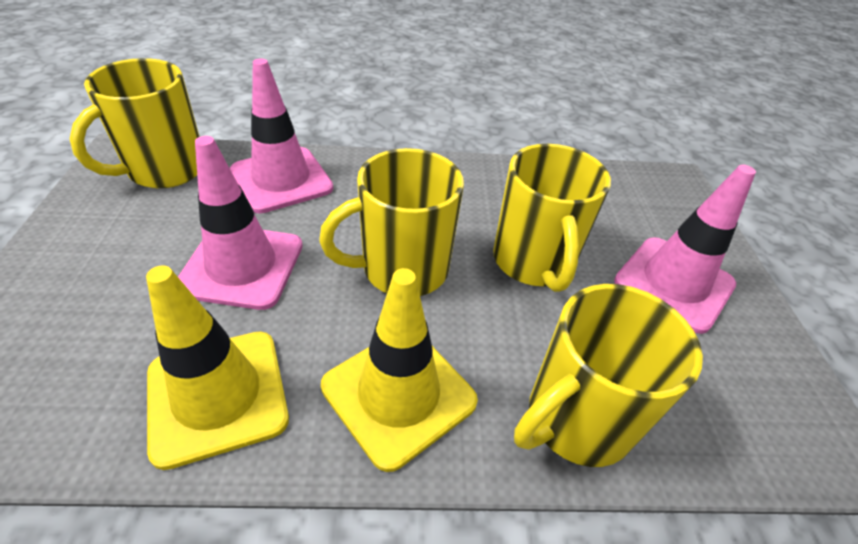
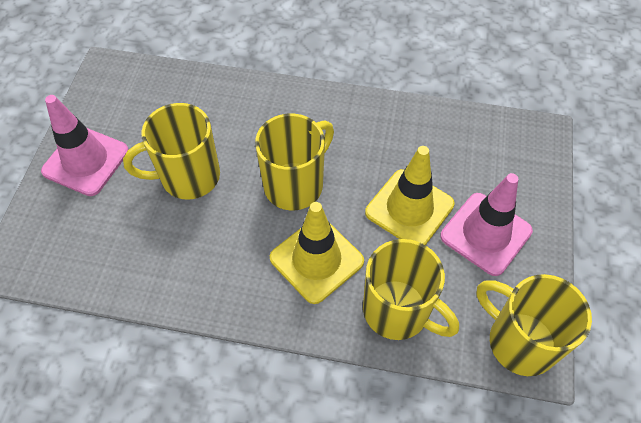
pink traffic cone: [178,136,303,310] [230,58,333,214] [614,165,756,334] = 3 -> [41,95,129,196] [440,173,533,276] = 2

